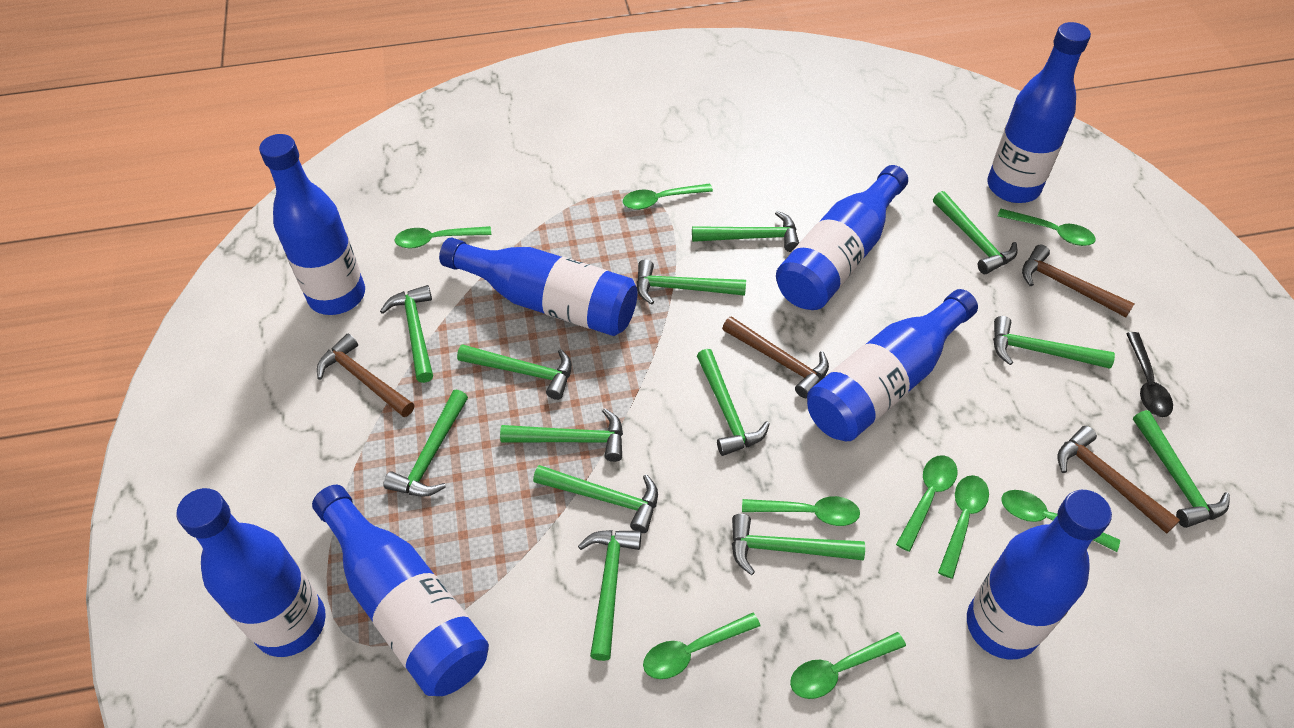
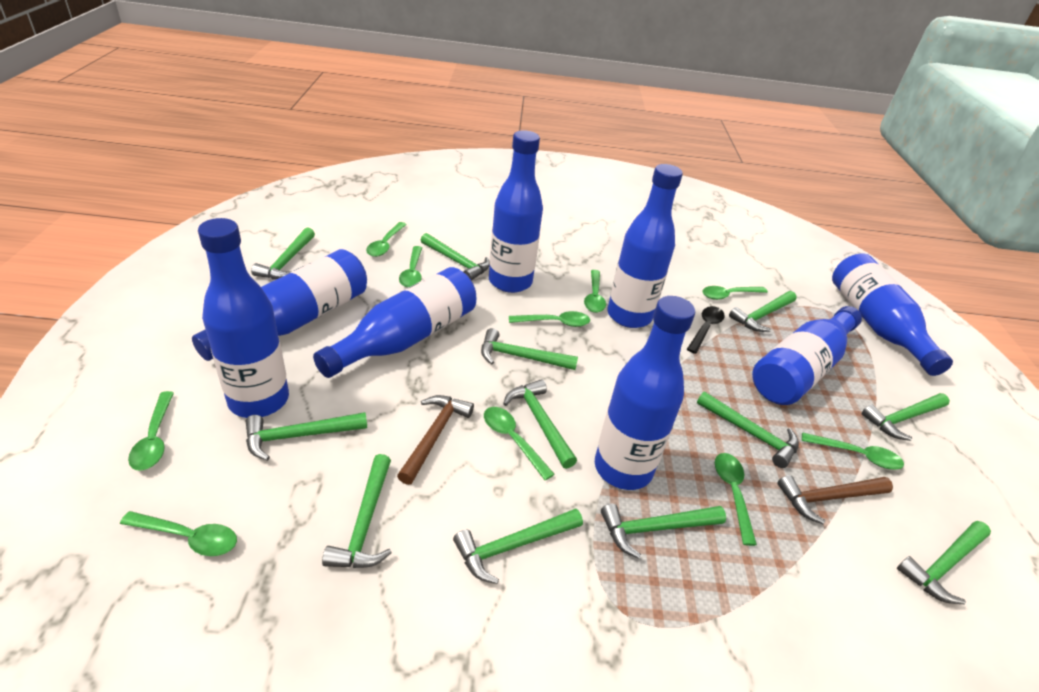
brown hammer: [317,334,415,417] [722,316,829,398] [1022,245,1135,317] [1057,426,1180,534] = 4 -> [397,395,474,485] [778,475,893,524] = 2
green hammer: [380,285,433,383] [383,390,468,497] [457,344,572,400] [500,408,623,462] [533,465,658,533] [578,530,641,661] [636,260,746,305] [692,211,799,252] [697,349,769,456] [732,514,865,575] [933,191,1017,274] [993,316,1115,369] [1133,410,1230,528] = 13 -> [246,412,367,461] [251,227,315,279] [322,454,392,568] [421,233,490,281] [453,508,583,584] [481,328,578,370] [503,379,577,469] [601,504,726,559] [697,392,799,468] [729,291,797,332] [862,393,950,441] [897,521,991,604] = 12
green spoon: [394,226,491,248] [623,183,713,210] [643,613,761,679] [742,496,860,526] [790,632,906,699] [896,455,957,552] [938,475,989,579] [998,209,1096,246] [1001,490,1120,552] = 9 -> [120,511,237,556] [128,391,174,471] [366,222,407,257] [399,246,422,288] [484,407,555,480] [509,311,590,327] [584,270,606,313] [702,286,768,300] [715,453,757,546] [802,432,904,470] = 10

